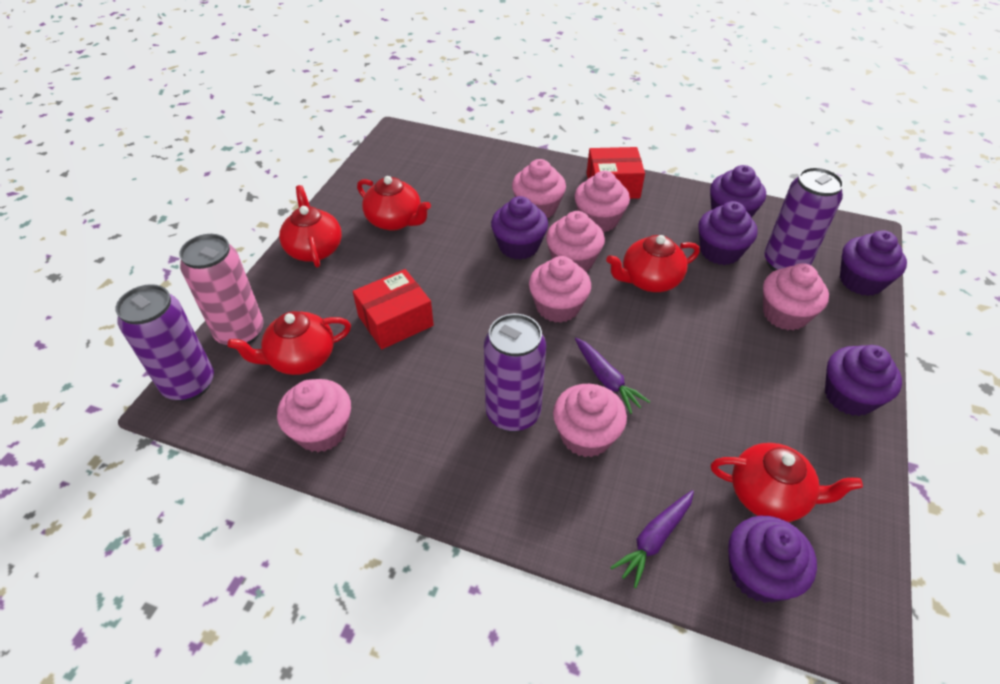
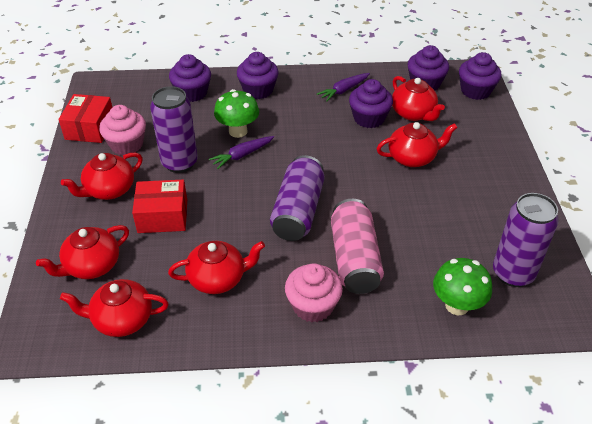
green mushroom: none = 0 -> [214,89,259,138] [433,258,492,315] = 2
pink cupcake: [277,379,351,452] [512,159,566,218] [529,256,591,323] [546,211,605,272] [553,384,627,457] [575,171,630,232] [763,263,829,331] = 7 -> [99,105,146,155] [285,263,343,322] = 2
purple cupcake: [491,196,548,260] [698,201,758,265] [710,165,766,218] [728,516,817,603] [825,345,902,416] [840,230,907,296] = 6 -> [169,54,211,102] [237,52,279,99] [349,79,393,128] [407,45,449,90] [459,52,502,100] = 5
red teapot: [228,311,351,375] [279,185,342,268] [357,176,431,231] [606,235,700,292] [711,443,863,522] = 5 -> [36,225,129,279] [60,279,169,337] [61,152,143,200] [168,241,265,294] [377,122,458,167] [392,76,445,121] = 6

